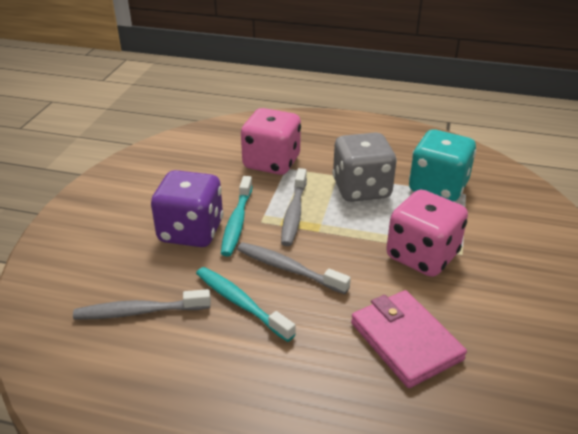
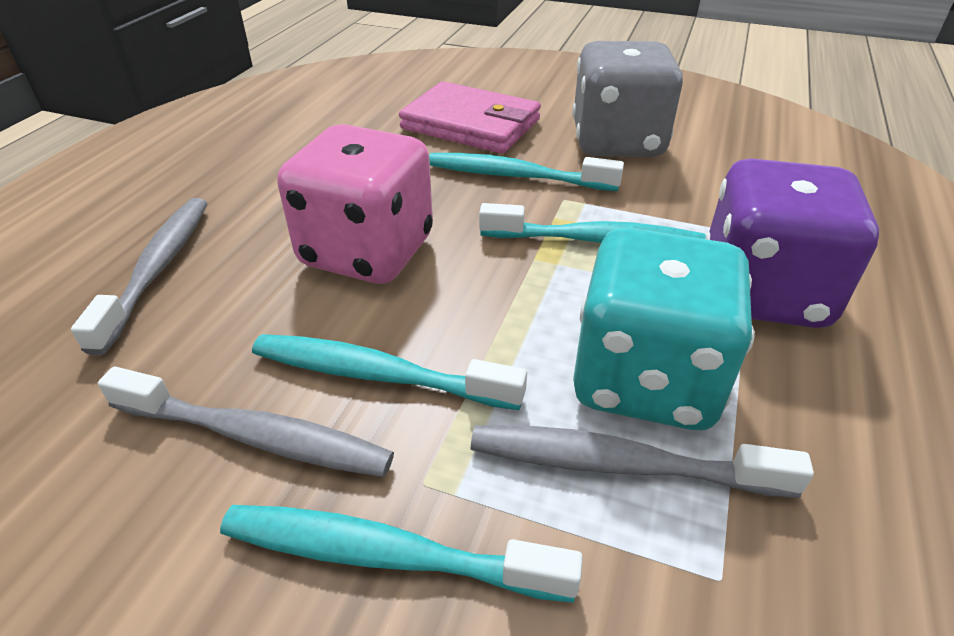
pink dice: [241,108,301,175] [386,189,468,277] = 2 -> [277,124,433,284] = 1
turquoise toothbrush: [196,267,296,342] [221,176,253,256] = 2 -> [220,505,583,603] [252,334,527,410] [429,153,624,191] [479,203,706,243] = 4

